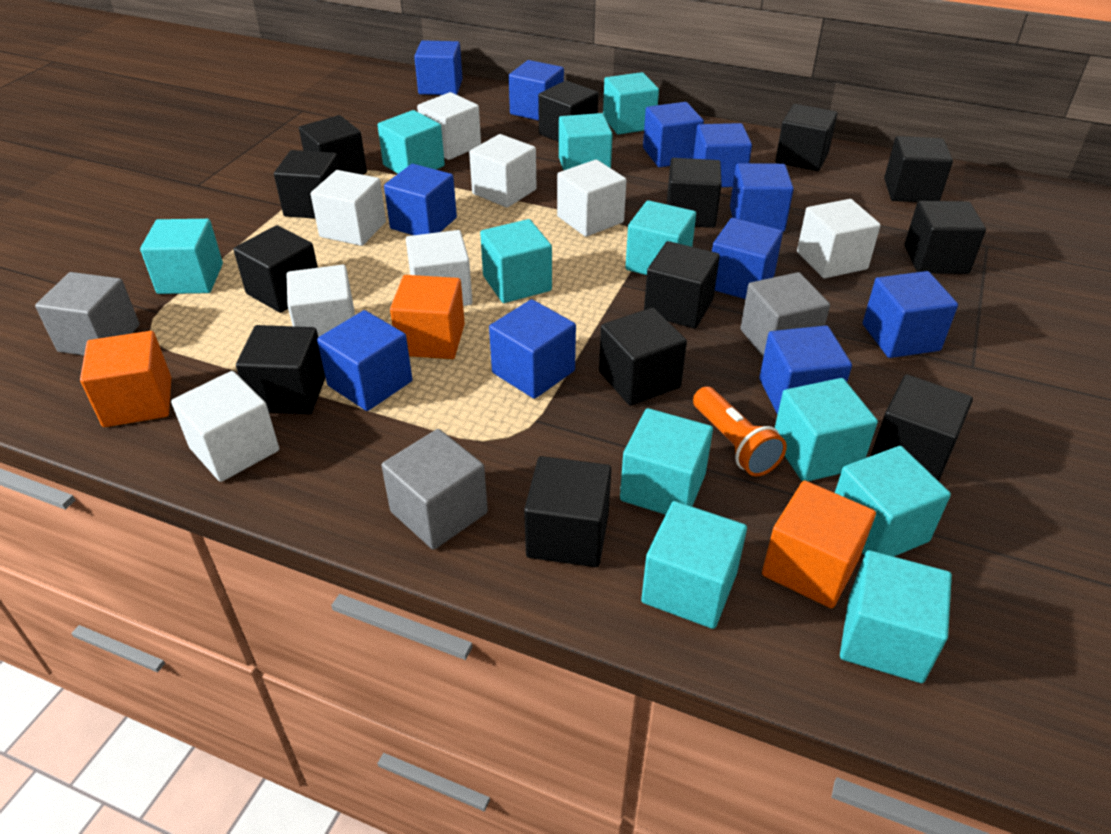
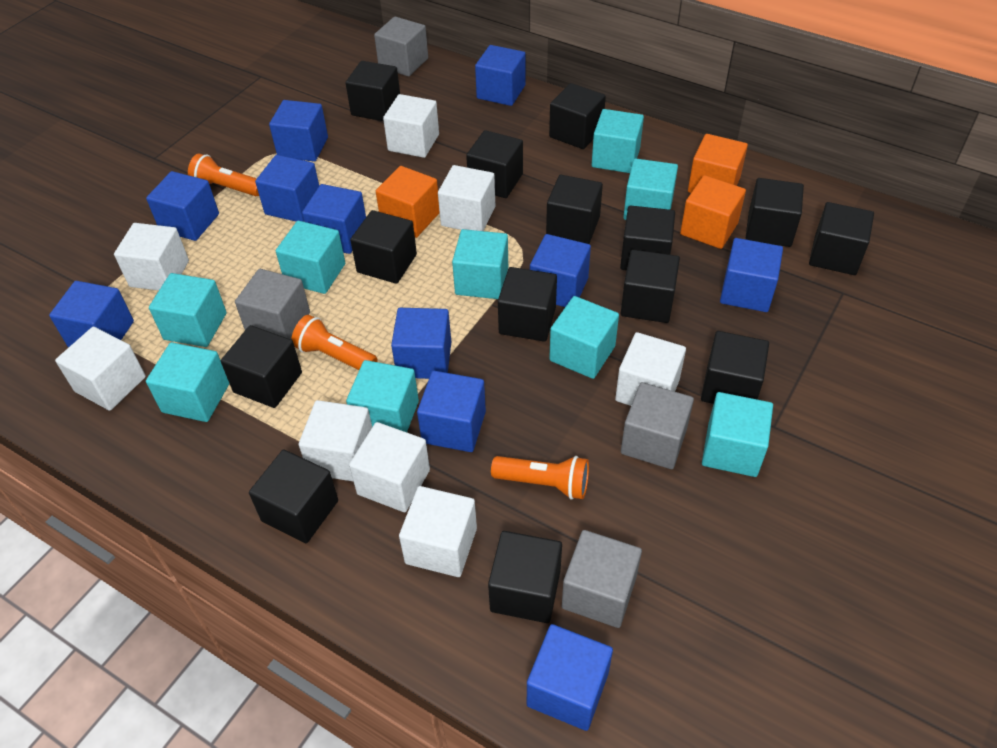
black cube: [233,225,318,313] [236,325,326,414] [274,150,339,219] [299,115,367,175] [524,456,611,567] [538,81,598,142] [599,308,687,406] [644,241,720,329] [667,158,722,228] [775,104,837,171] [871,374,973,481] [884,136,953,202] [904,201,986,274] = 13 -> [221,325,302,408] [249,450,338,543] [346,61,400,121] [350,210,417,284] [466,130,523,198] [488,531,562,623] [498,267,557,342] [546,175,603,244] [549,83,606,149] [620,206,675,271] [621,250,680,323] [701,331,769,404] [746,178,804,247] [809,202,874,275] = 14
grey cube: [35,272,140,356] [381,429,488,550] [741,272,830,357] = 3 -> [235,269,310,339] [374,17,428,76] [562,530,642,628] [621,382,694,469] = 4
orange flashlight: [693,387,787,476] = 1 -> [188,153,259,196] [291,315,378,370] [491,456,589,499] = 3
turquoise cube: [140,219,223,294] [377,110,445,174] [480,219,552,303] [559,113,613,170] [603,72,659,134] [620,408,713,515] [625,200,696,275] [641,501,747,629] [775,378,878,481] [835,446,951,557] [840,550,952,683] = 11 -> [146,342,229,422] [149,273,227,347] [276,221,345,294] [346,360,419,432] [452,229,508,299] [549,296,619,379] [592,109,644,173] [623,159,678,220] [702,392,773,477] = 9

